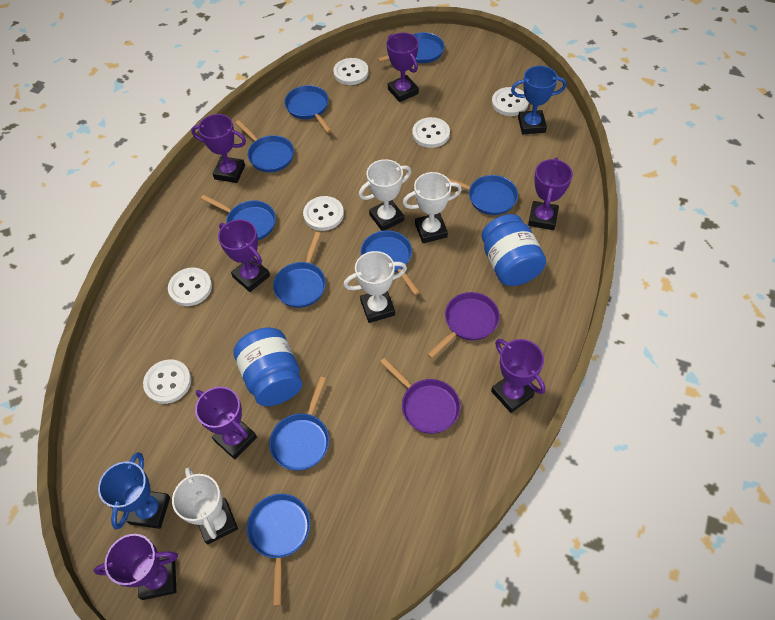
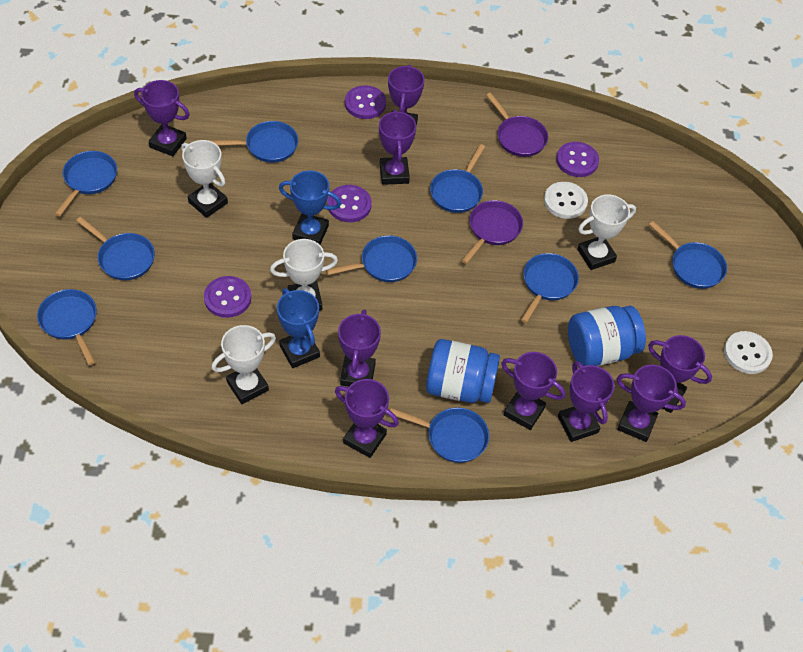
purple button: none = 0 -> [204,276,251,318] [327,185,371,222] [345,85,386,119] [556,142,599,177] = 4
purple trophy: [94,534,178,600] [191,114,246,183] [195,387,257,459] [218,219,270,292] [387,33,419,102] [491,339,546,413] [528,158,573,230] = 7 -> [134,80,190,156] [335,379,399,458] [338,310,381,387] [379,109,416,185] [388,65,425,126] [501,352,565,430] [558,361,614,442] [617,365,686,442] [648,335,712,413] = 9
white button: [143,359,191,404] [168,267,212,306] [303,196,344,231] [333,58,369,85] [412,117,450,148] [492,87,529,116] = 6 -> [544,182,588,219] [724,331,773,374] = 2

